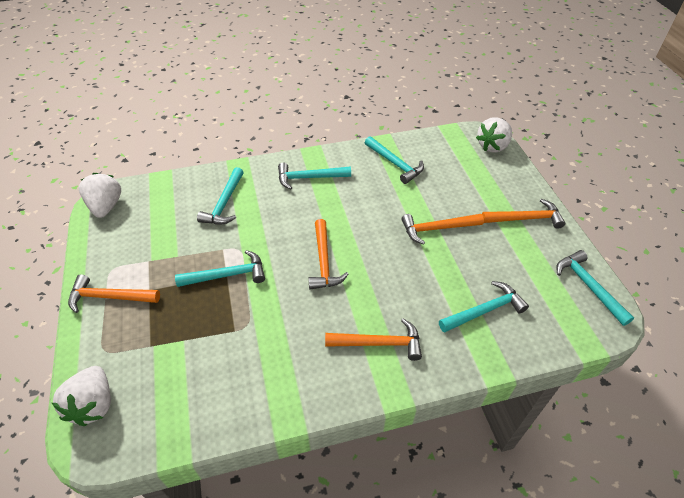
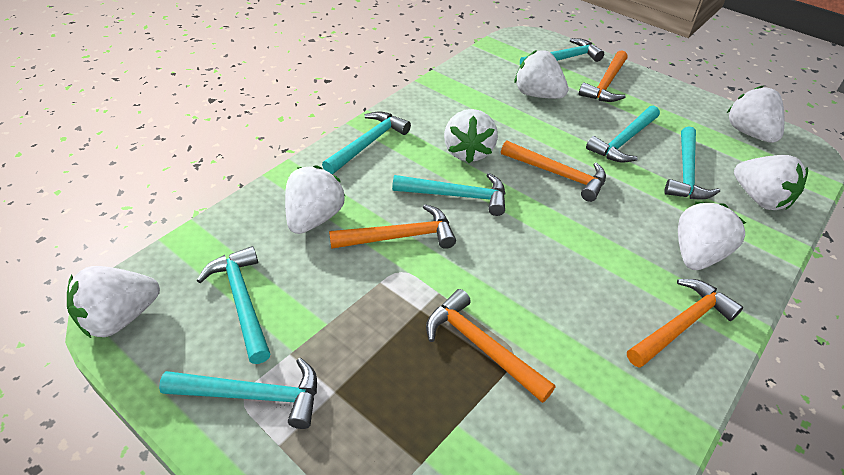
turquoise hammer: [175,250,265,287] [197,167,244,224] [278,163,351,189] [365,136,424,184] [439,281,529,333] [556,250,634,326] = 6 -> [159,358,317,429] [197,246,270,364] [322,111,411,174] [392,173,505,216] [520,38,604,65] [586,105,660,162] [664,126,720,200] = 7
white strawberry: [52,366,111,426] [79,173,121,218] [476,117,512,152] = 3 -> [67,266,160,338] [285,166,346,234] [444,109,498,163] [514,50,569,99] [678,202,746,270] [727,86,784,143] [734,155,808,210] = 7

